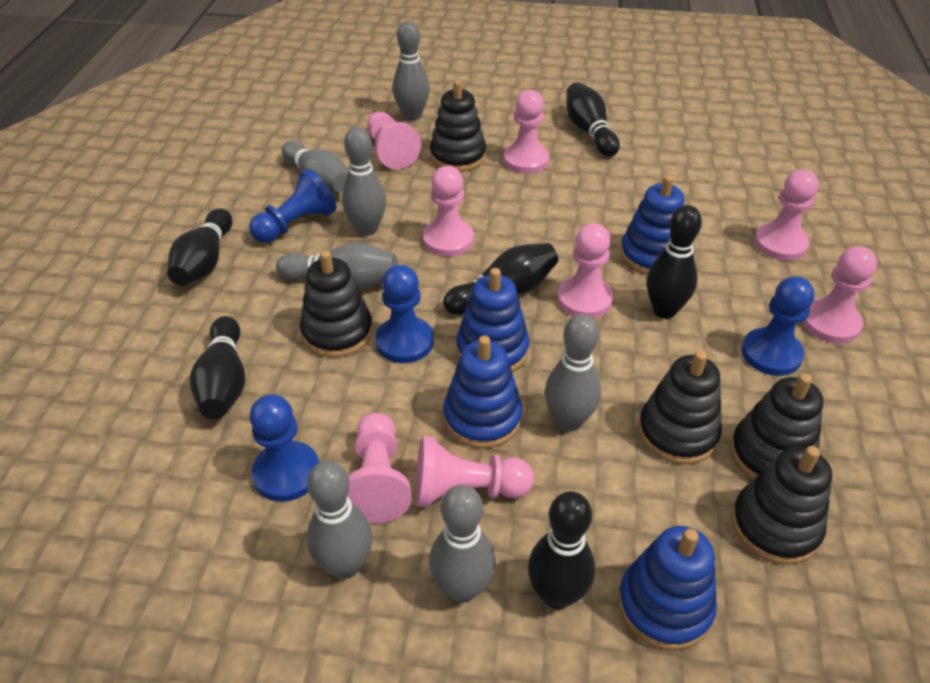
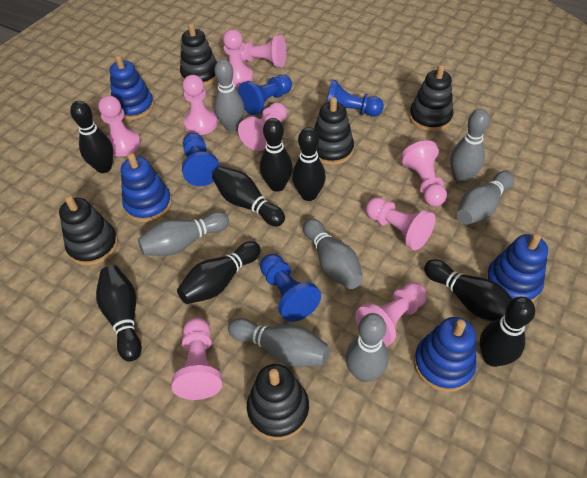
black bowling pin: [167,208,233,286] [190,316,245,419] [443,243,558,315] [528,491,595,609] [566,82,620,157] [647,205,702,319] = 6 -> [70,101,113,173] [96,265,142,362] [177,241,261,304] [212,166,285,226] [260,118,293,192] [292,127,326,201] [424,259,512,321] [480,296,535,367] = 8
pink pawn: [347,413,412,524] [367,112,421,169] [416,436,534,507] [423,166,474,257] [504,90,549,174] [557,223,613,318] [755,170,818,261] [802,246,877,344] = 8 -> [98,96,141,157] [172,317,222,400] [182,75,218,135] [223,30,253,88] [238,102,287,151] [240,35,286,68] [355,282,427,347] [365,197,435,251] [401,140,447,206] = 9

